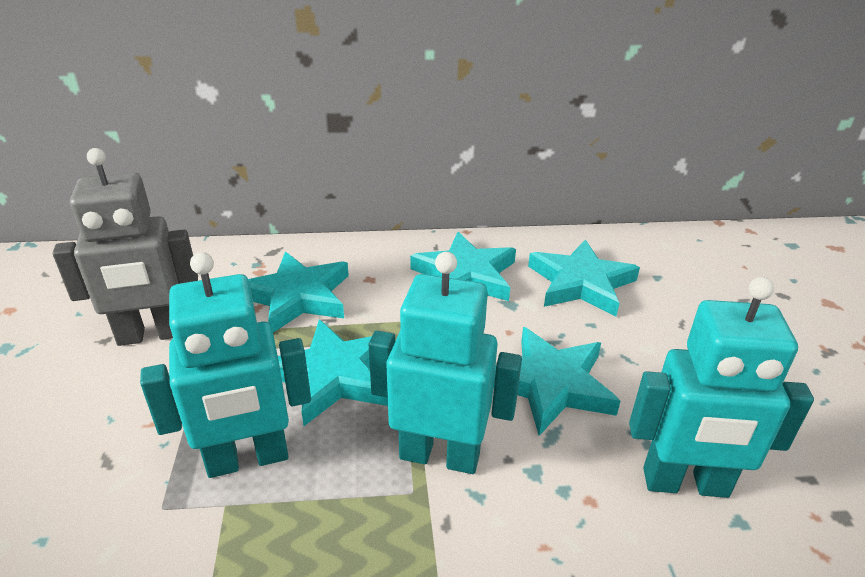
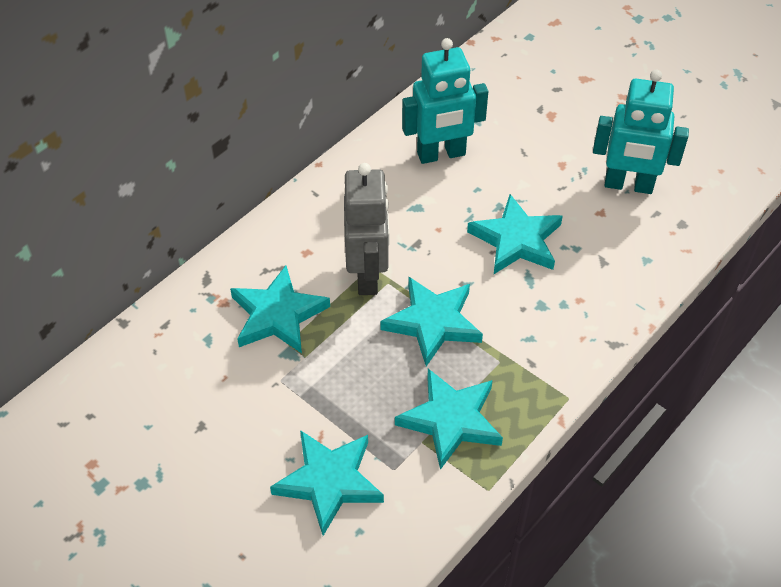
turquoise robot: [140,252,311,478] [369,252,522,474] [629,277,814,498] = 3 -> [402,38,488,164] [593,69,689,194] = 2

